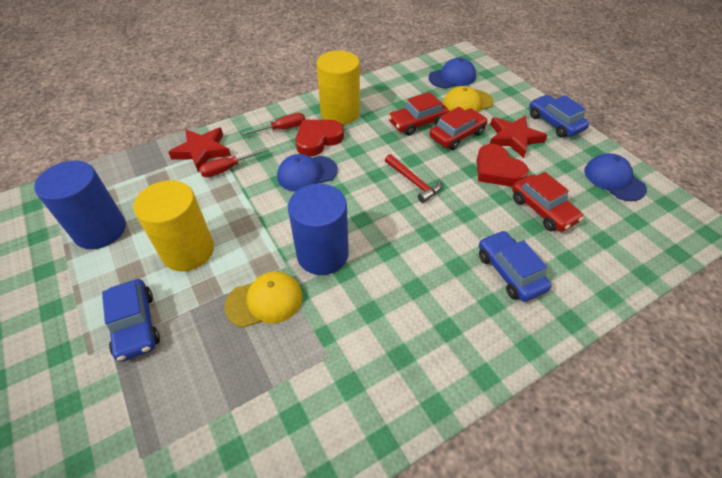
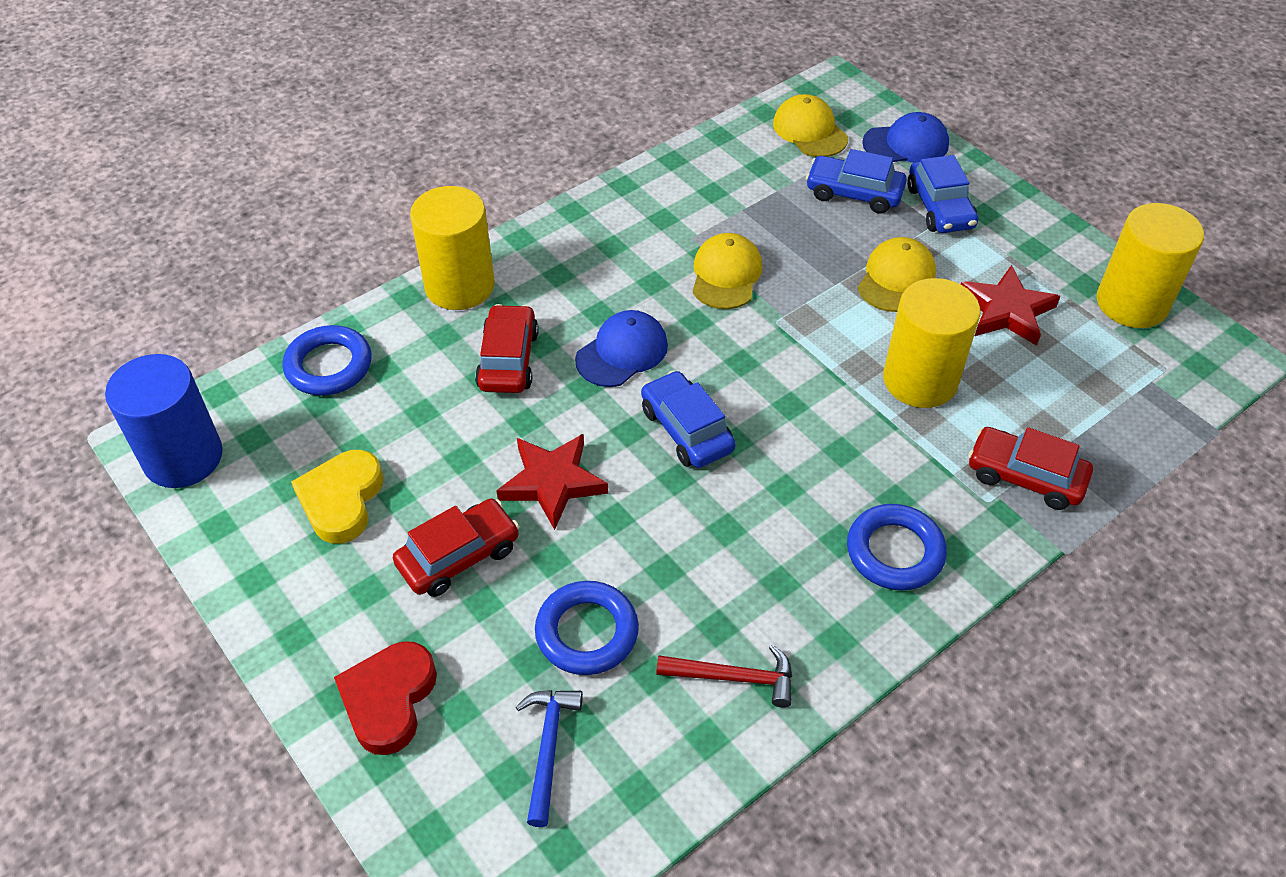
blue cap: [277,154,338,192] [428,58,476,89] [584,153,647,201] = 3 -> [575,310,668,387] [862,112,949,163] = 2
blue cylinder: [34,161,126,249] [288,184,349,275] = 2 -> [105,354,223,488] = 1
blue hammer: none = 0 -> [516,690,583,827] = 1
blue ring: none = 0 -> [282,325,372,396] [535,581,639,675] [847,504,947,591] = 3
red heart: [295,120,344,156] [477,144,529,187] = 2 -> [334,641,437,755] = 1
red screwdriver: [199,148,269,177] [241,113,305,135] = 2 -> none = 0
yellow cap: [224,271,303,328] [443,86,493,113] = 2 -> [693,233,762,309] [773,94,848,157] [858,237,936,312] = 3
yellow cylinder: [133,180,214,271] [317,51,360,125] = 2 -> [410,186,495,310] [883,278,981,408] [1097,203,1204,328] = 3
yellow heart: none = 0 -> [291,450,384,544] = 1

